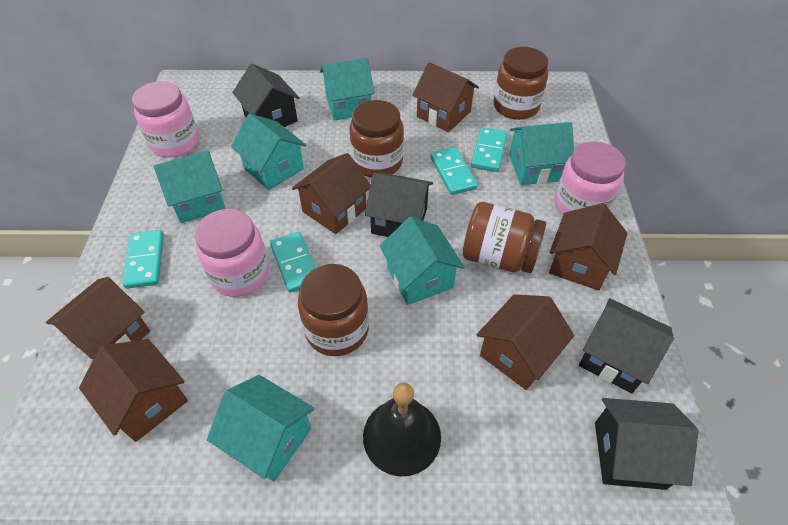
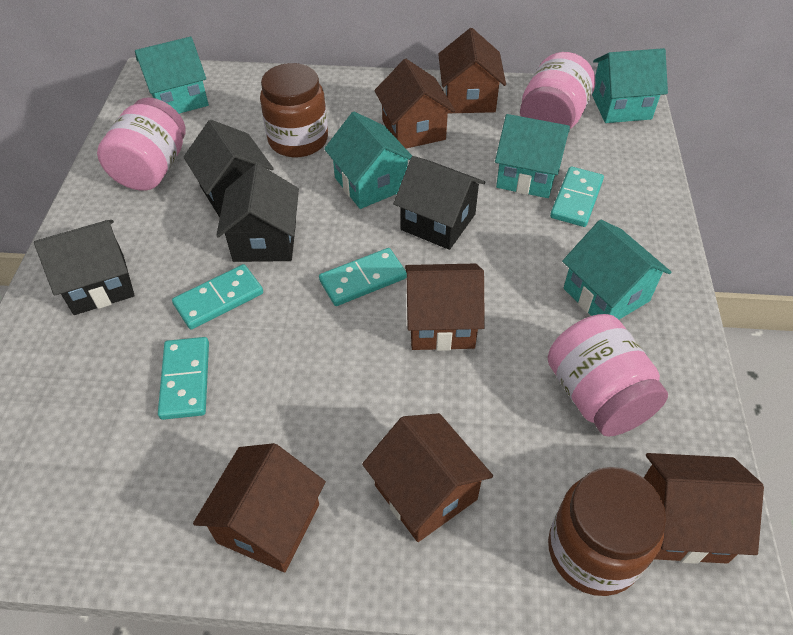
black bell: [363,383,441,477] = 1 -> none = 0
brown jar: [298,264,369,356] [350,100,404,178] [463,202,546,273] [494,47,548,120] = 4 -> [260,63,328,157] [548,467,666,596] = 2
turquoise house: [154,151,226,223] [207,375,314,482] [231,114,306,190] [320,58,375,120] [380,217,464,305] [509,122,574,185] = 6 -> [135,37,209,114] [324,112,412,209] [495,114,570,198] [562,220,672,320] [592,48,668,123] = 5

